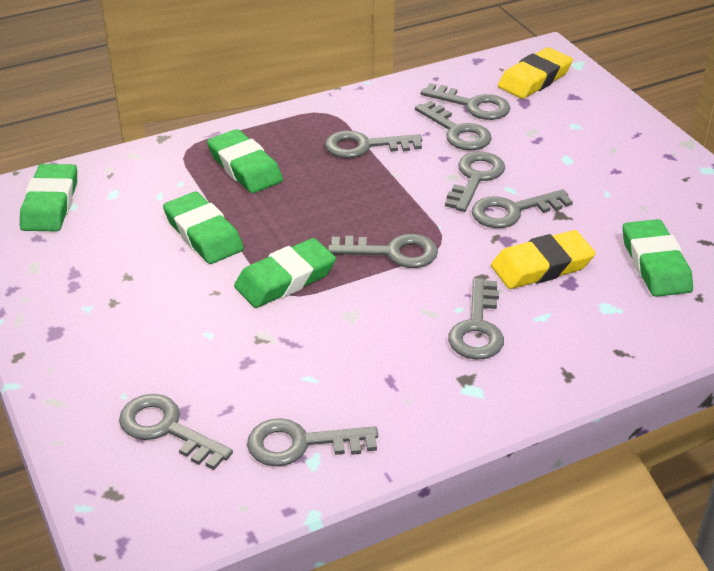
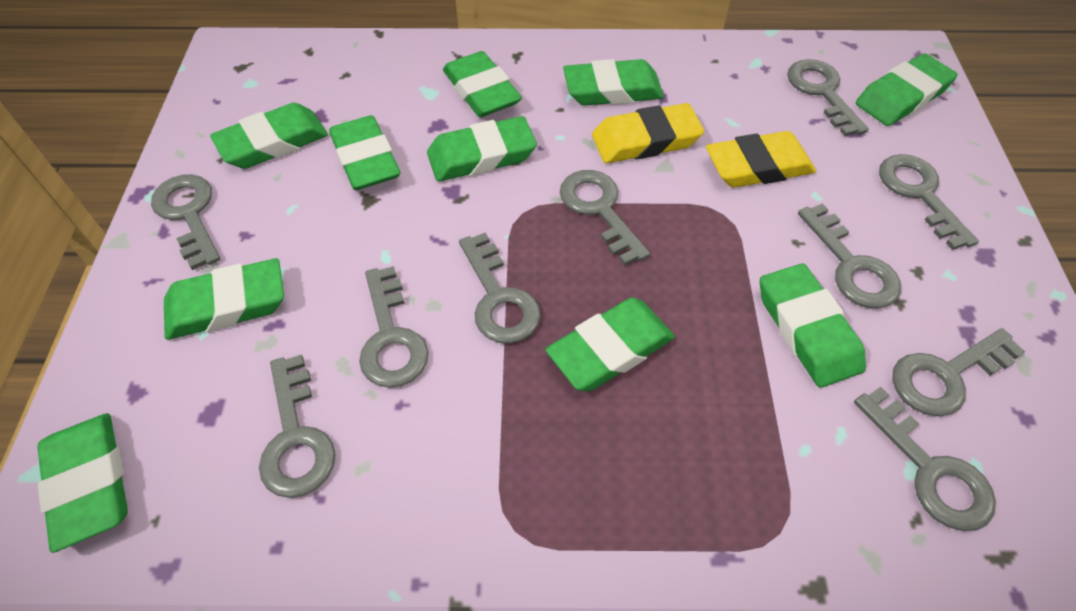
green eraser: [20,164,77,231] [163,192,244,264] [207,129,283,193] [234,238,336,308] [622,219,693,297] = 5 -> [37,413,128,553] [164,258,284,340] [210,103,328,169] [329,115,400,190] [427,116,537,181] [443,51,522,117] [546,298,675,391] [563,59,664,106] [760,263,866,388] [856,53,958,126] = 10
grey key: [119,394,233,470] [247,418,378,467] [325,130,422,158] [328,234,438,268] [415,101,492,150] [421,83,510,120] [445,152,505,212] [448,278,504,360] [472,189,573,228] = 9 -> [151,174,220,270] [259,354,336,498] [359,266,429,388] [459,233,541,344] [560,170,650,265] [787,59,869,136] [798,203,901,308] [854,387,996,531] [879,154,979,250] [892,328,1025,416] = 10

